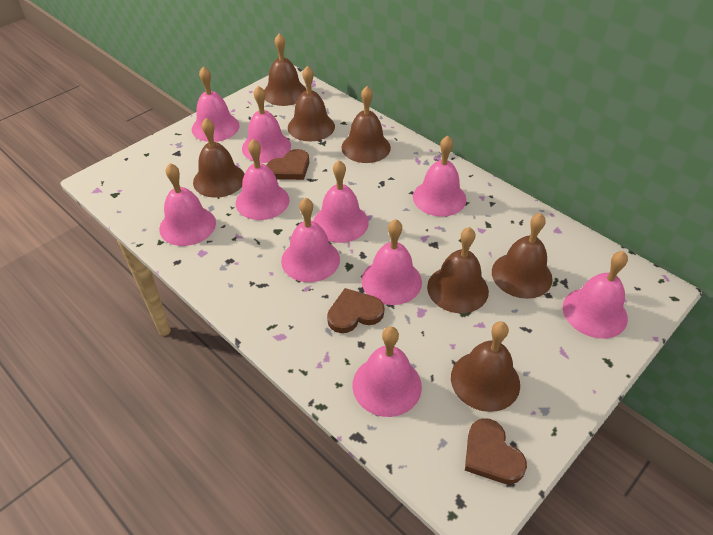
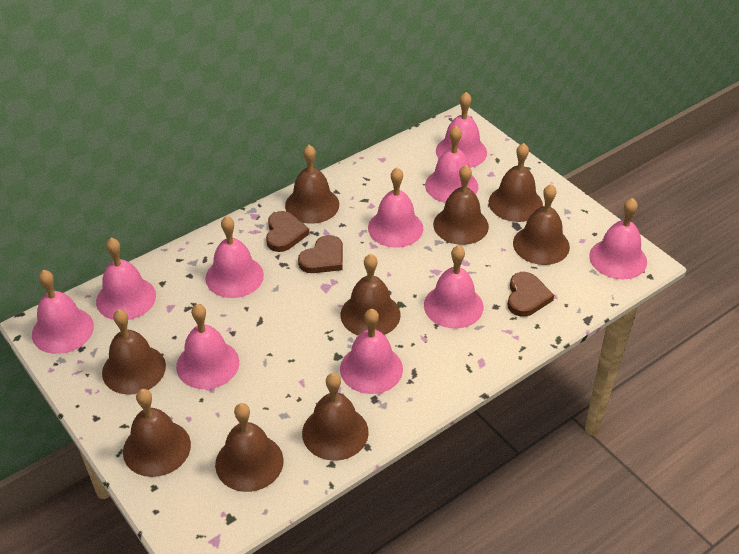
brown bell: [193,118,245,198] [264,34,306,106] [288,66,335,142] [342,86,391,163] [427,227,489,313] [451,321,520,412] [492,213,553,299] = 7 -> [102,309,166,395] [123,389,191,477] [215,403,284,492] [285,145,339,224] [302,373,369,461] [341,254,401,336] [433,165,489,245] [489,143,543,222] [513,184,570,265] = 9

